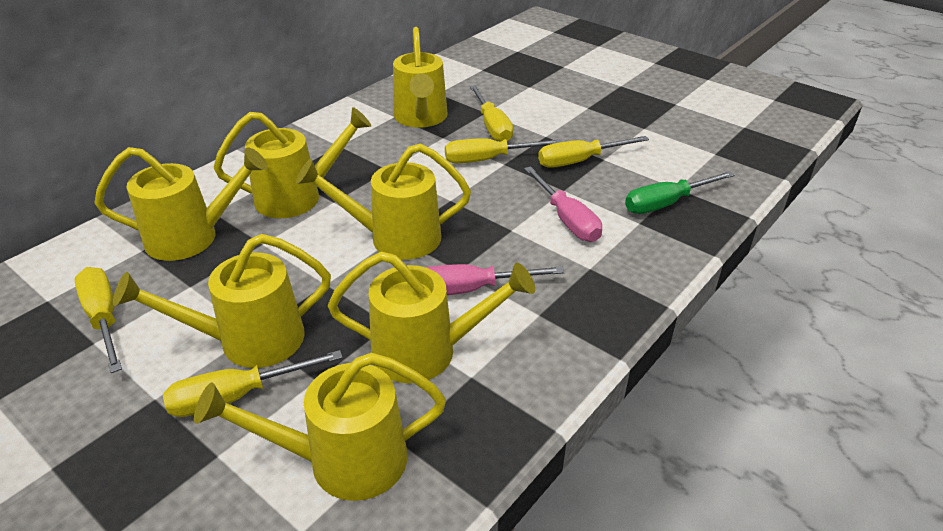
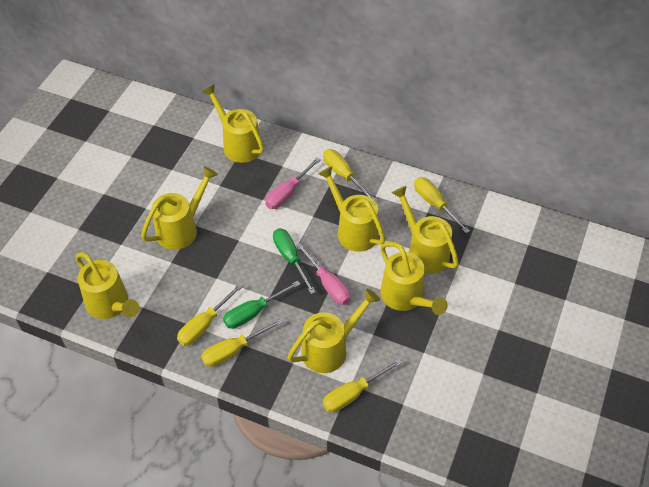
green screwdriver: [625,171,735,214] = 1 -> [223,280,301,329] [273,229,316,294] = 2

